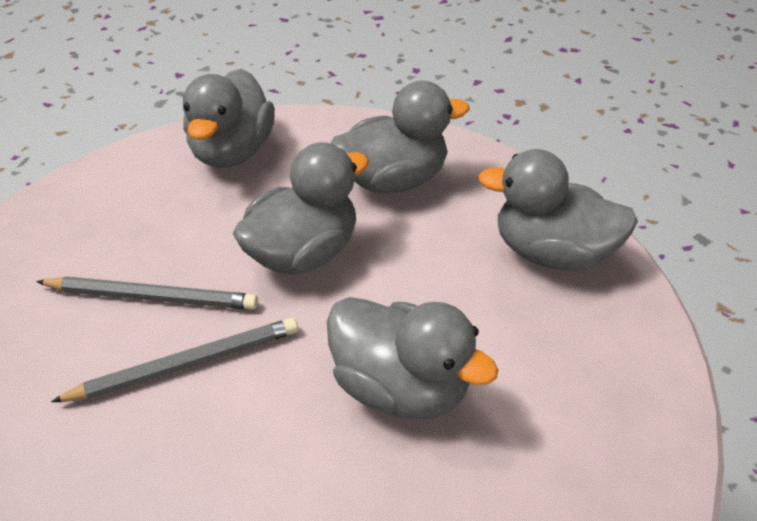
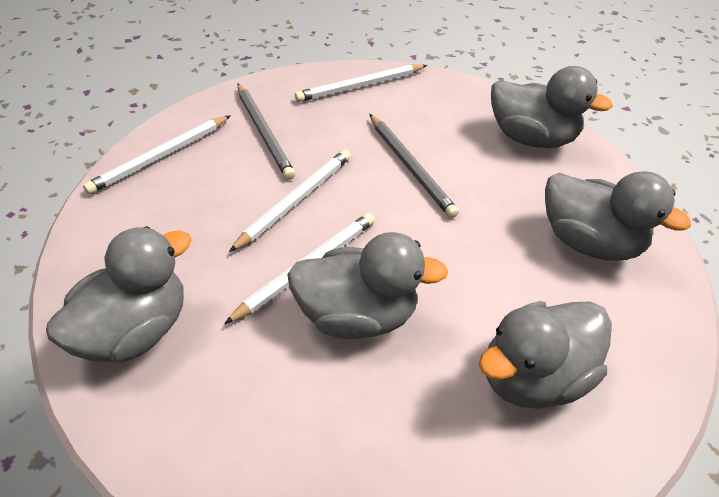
white pencil: none = 0 -> [83,115,231,194] [224,213,375,324] [229,149,351,252] [295,64,427,102] = 4

